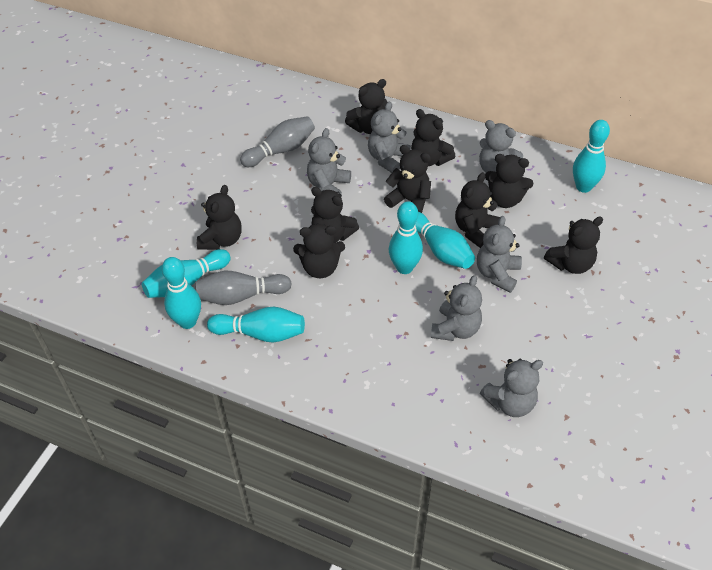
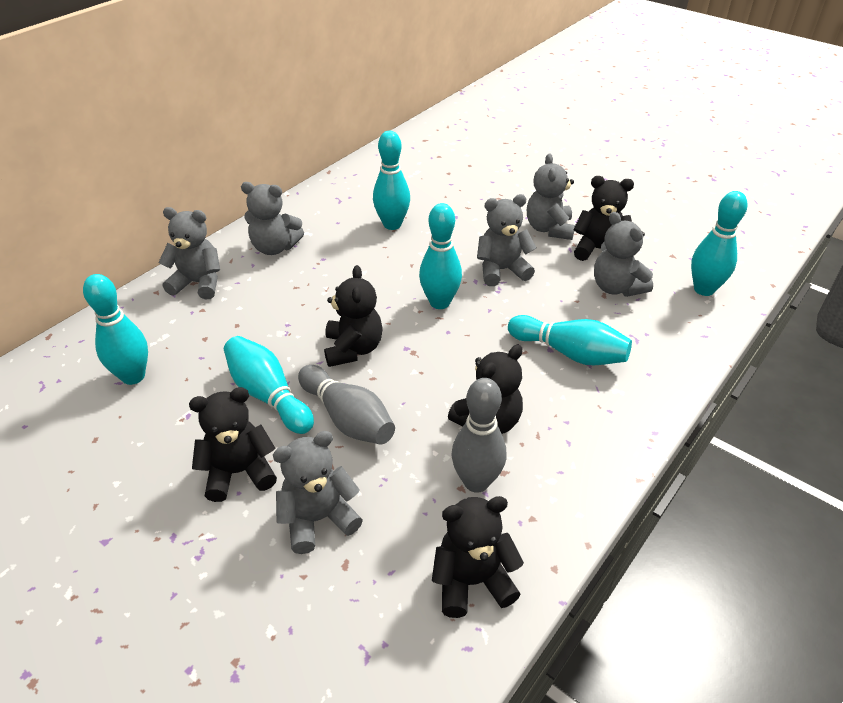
black teddy bear: [197,185,242,250] [293,224,345,278] [311,187,359,243] [345,79,387,134] [384,145,431,213] [411,109,456,166] [455,172,500,248] [485,154,533,208] [544,216,603,274] = 9 -> [189,387,277,502] [324,265,383,367] [432,496,524,618] [448,345,523,434] [573,176,634,261] = 5

